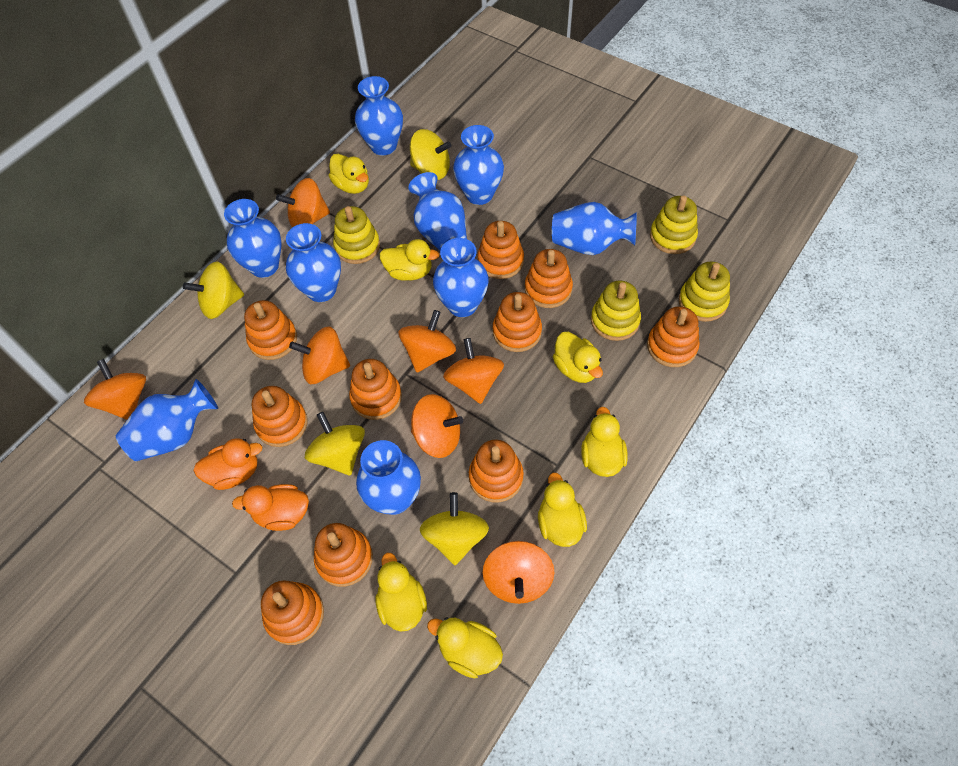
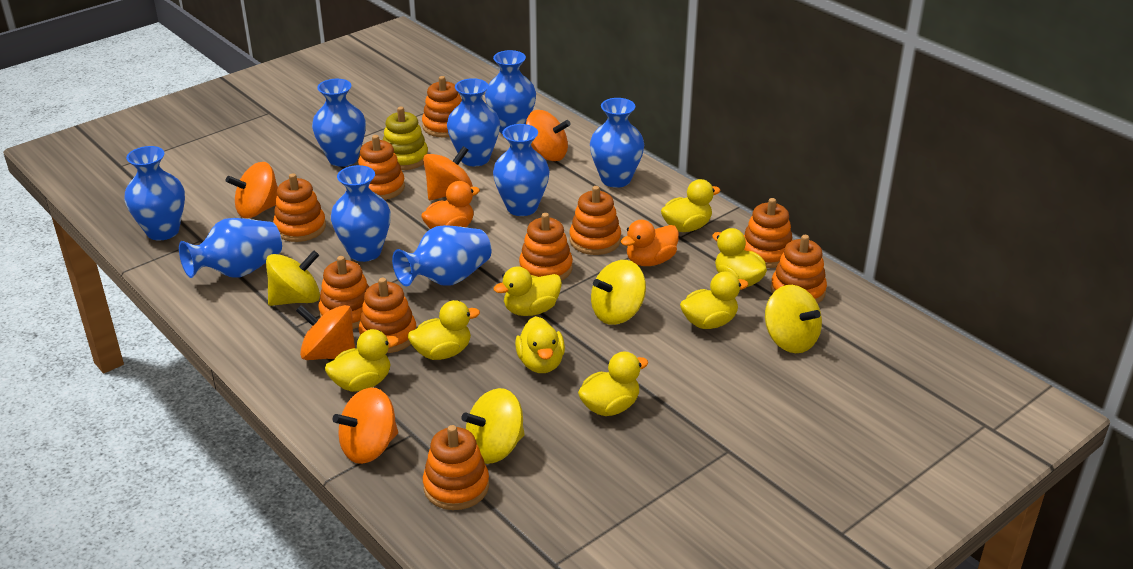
orange spinning top: [84,359,146,420] [276,178,330,228] [289,326,350,384] [398,310,456,373] [411,394,463,458] [443,338,504,404] [483,541,554,604] = 7 -> [226,162,278,218] [296,305,355,360] [332,388,398,464] [423,146,473,200] [526,110,571,161] = 5
yellow duck: [329,154,369,194] [376,553,427,632] [380,239,440,281] [427,617,503,678] [538,472,587,547] [553,332,603,383] [581,407,628,477] = 7 -> [325,329,399,392] [408,300,480,360] [494,267,562,316] [515,316,565,373] [578,352,649,416] [661,179,721,232] [680,271,749,329] [712,228,767,287] = 8
yellow stacking toy: [333,206,380,264] [591,281,641,341] [650,195,698,254] [679,262,730,322] = 4 -> [383,107,428,170] = 1

